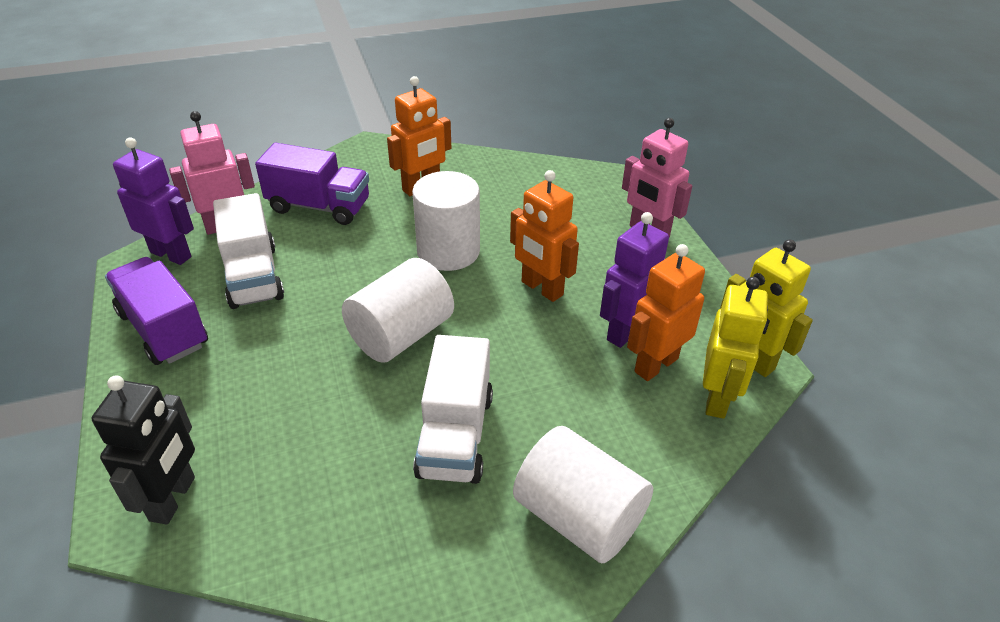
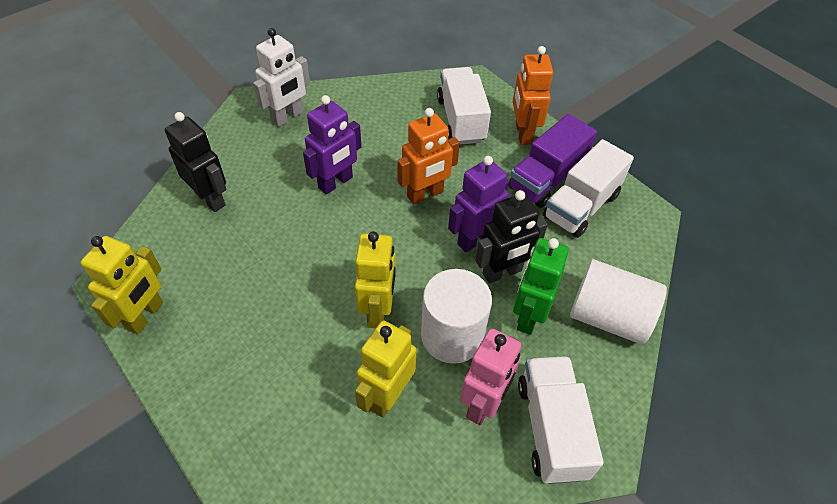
black robot: [92,375,195,525] = 1 -> [165,112,227,212] [475,190,548,284] = 2
green robot: none = 0 -> [513,238,569,335] = 1
orange robot: [387,76,451,196] [510,170,579,302] [627,244,705,381] = 3 -> [397,108,460,205] [513,46,553,145] = 2
pink robot: [169,111,255,235] [622,118,692,237] = 2 -> [460,328,521,425] = 1
purple truck: [105,257,208,365] [255,143,369,225] = 2 -> [509,114,597,208] = 1
white cylinder: [342,258,454,363] [412,171,480,271] [513,426,653,563] = 3 -> [421,269,492,364] [570,259,667,345] = 2
white robot: none = 0 -> [253,28,310,127] = 1
white truck: [213,193,284,309] [413,335,493,484] = 2 -> [437,67,491,145] [518,356,603,484] [543,139,634,238] = 3
yellow robot: [703,277,768,419] [720,239,813,377] = 2 -> [81,236,163,334] [355,231,395,328] [355,321,416,418] = 3

